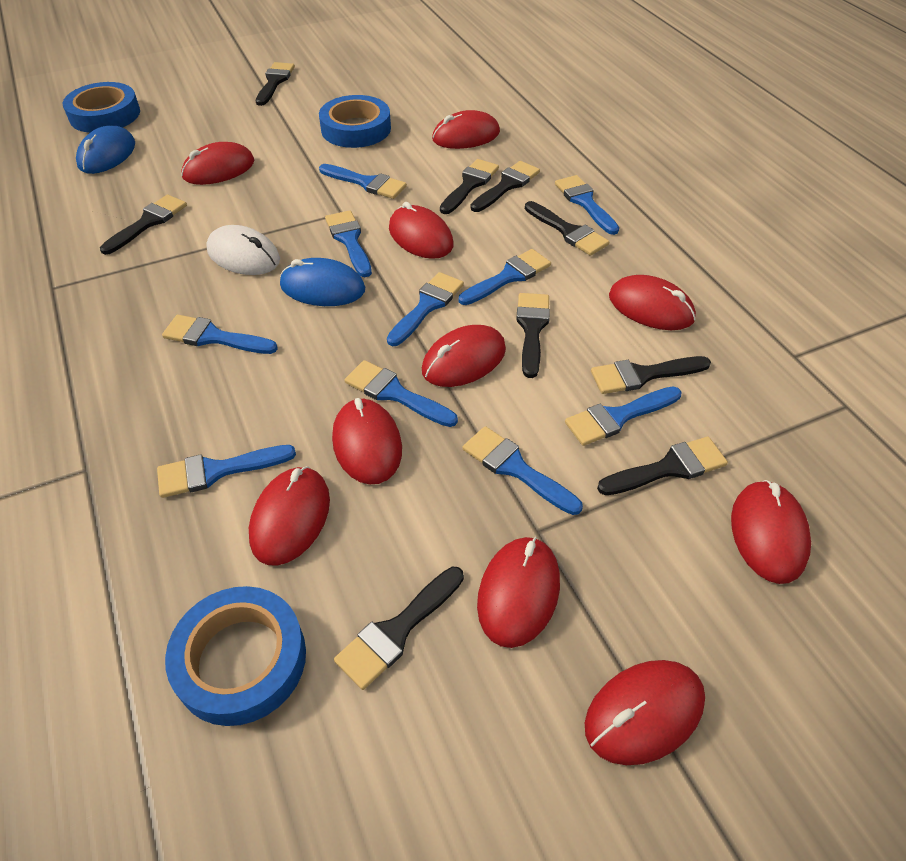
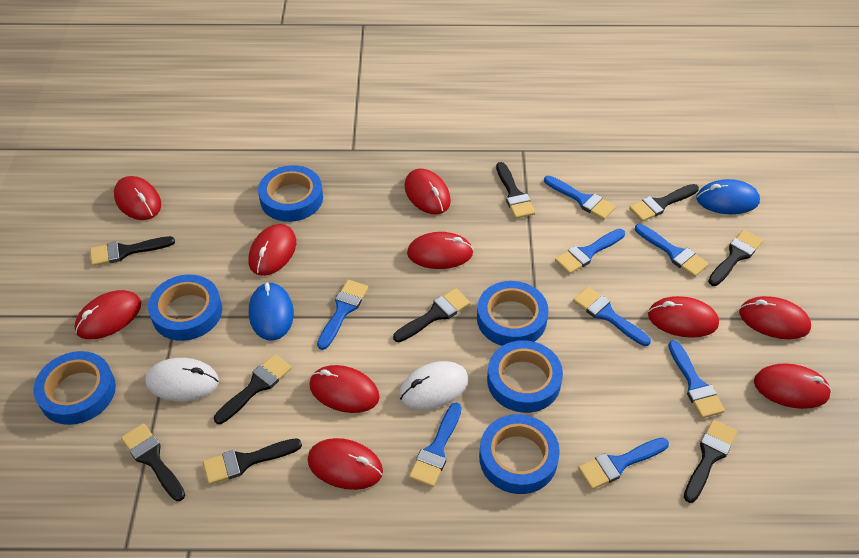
blue brush: [157,445,296,498] [162,315,278,354] [319,164,407,199] [325,210,372,277] [345,360,458,427] [387,272,464,346] [459,249,551,305] [463,426,583,515] [555,175,619,235] [565,386,682,446] = 10 -> [317,280,368,350] [409,403,462,487] [544,176,616,220] [555,229,625,274] [573,287,651,346] [578,438,669,490] [635,224,708,277] [668,340,725,418] = 8
blue tape: [63,82,140,133] [165,586,306,726] [319,95,391,148] = 3 -> [33,351,116,425] [148,275,222,341] [258,165,323,222] [477,281,548,346] [479,414,560,494] [487,340,563,413] = 6
white mouse: [206,225,280,275] = 1 -> [145,358,219,401] [399,361,469,410] = 2

